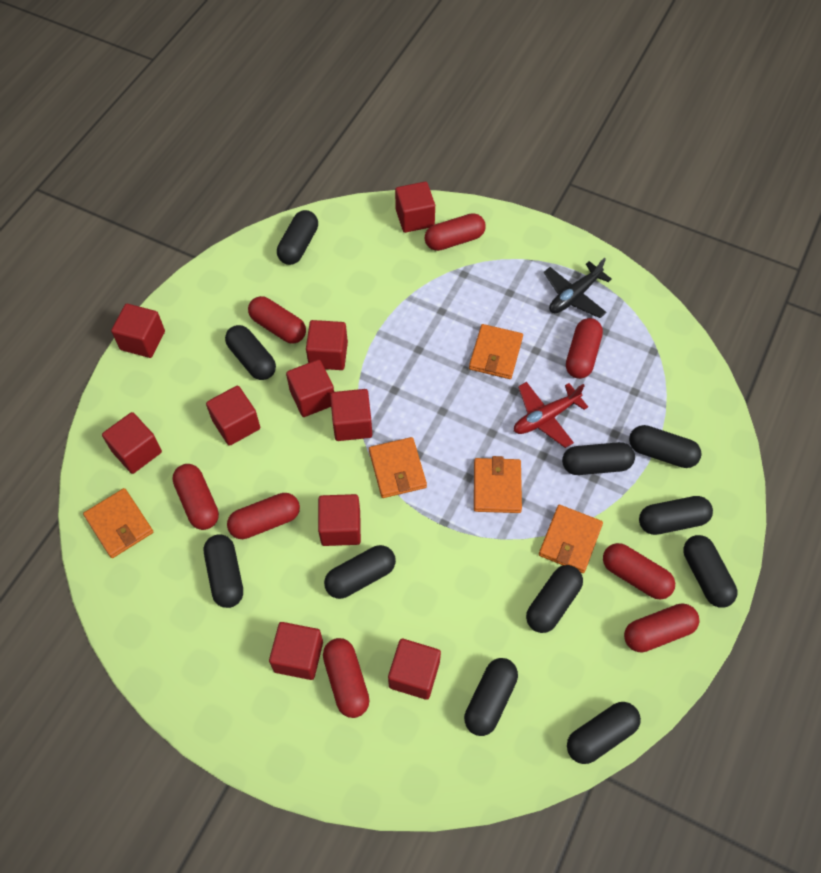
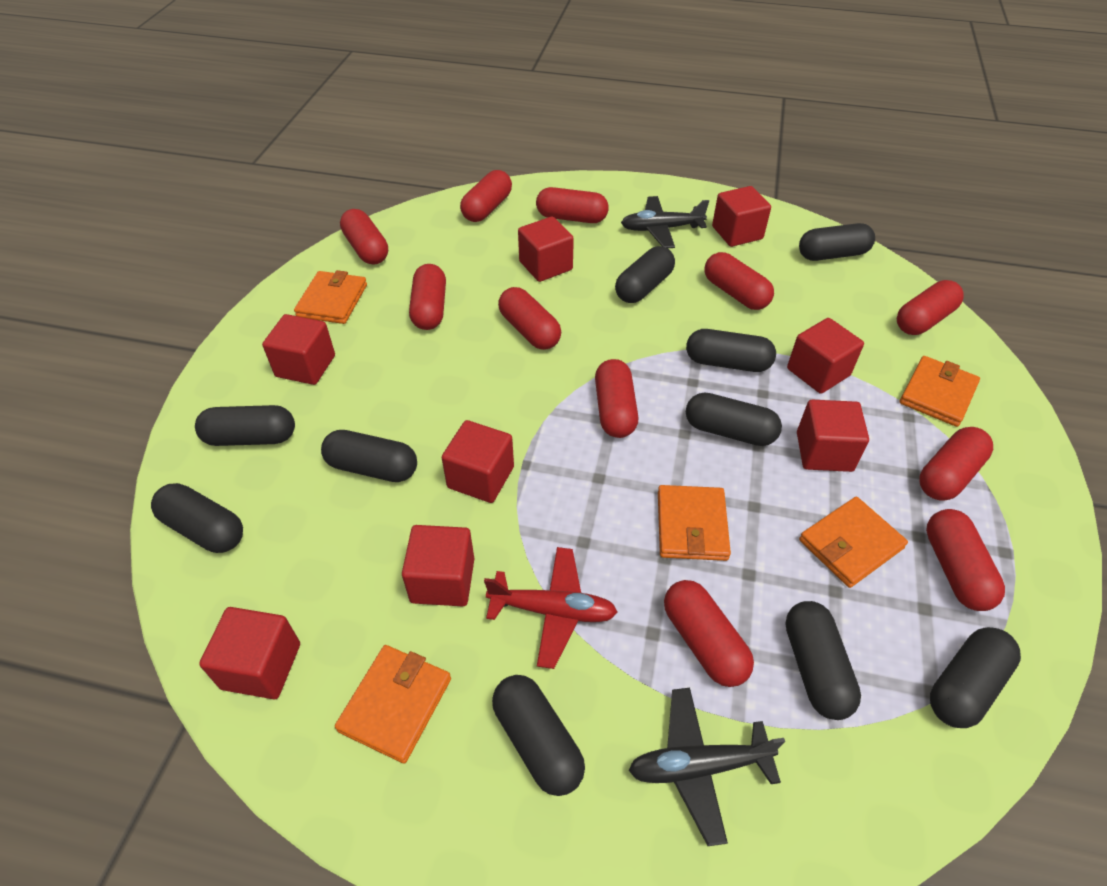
black capsule: [204,535,243,608] [225,325,276,380] [277,210,318,265] [324,545,396,599] [464,658,518,736] [526,565,583,633] [562,442,635,475] [567,702,641,764] [629,425,702,468] [639,496,713,535] [683,535,737,608] = 11 -> [151,483,243,553] [195,405,295,446] [321,430,417,482] [492,675,585,796] [615,246,675,303] [686,329,776,372] [686,393,782,446] [785,601,861,720] [799,223,875,261] [930,627,1021,728] = 10
black plane: [544,258,612,318] = 1 -> [621,196,709,248] [628,688,785,846] = 2
red capsule: [172,464,219,530] [227,493,300,539] [248,296,306,344] [323,638,370,718] [425,213,486,251] [566,318,603,379] [603,543,675,600] [624,603,699,653] = 8 -> [340,209,388,265] [409,264,446,330] [460,170,512,222] [498,287,561,350] [536,187,609,223] [595,359,638,438] [664,580,754,687] [705,252,774,310] [897,280,964,335] [919,427,993,501] [926,509,1005,611] = 11
red cube: [102,412,162,474] [111,304,165,358] [206,386,260,446] [269,622,323,680] [286,359,334,417] [306,320,348,370] [318,494,361,546] [330,389,372,441] [388,639,441,700] [395,182,435,233] = 10 -> [199,607,300,699] [262,314,335,385] [402,525,474,606] [442,420,514,503] [518,216,574,282] [712,186,771,247] [787,318,864,394] [797,400,869,472] = 8

